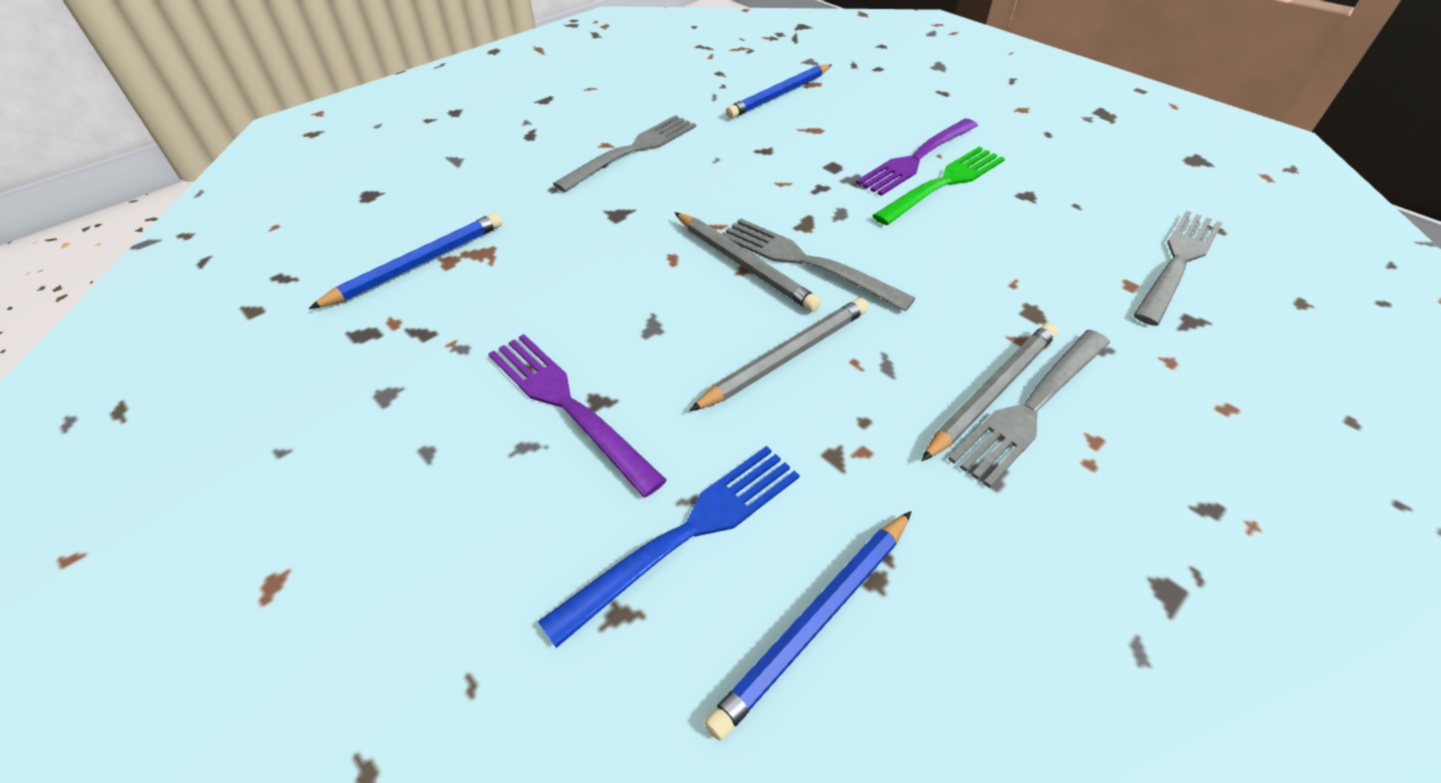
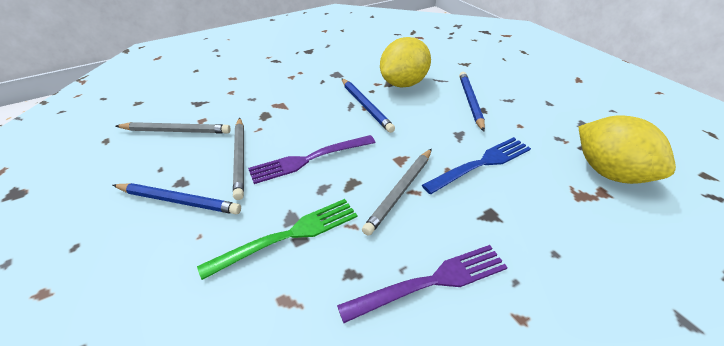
grey fork: [553,115,696,192] [722,218,916,311] [948,330,1110,488] [1134,211,1222,326] = 4 -> none = 0
yellow lemon: none = 0 -> [380,37,431,87] [578,115,676,184] = 2

